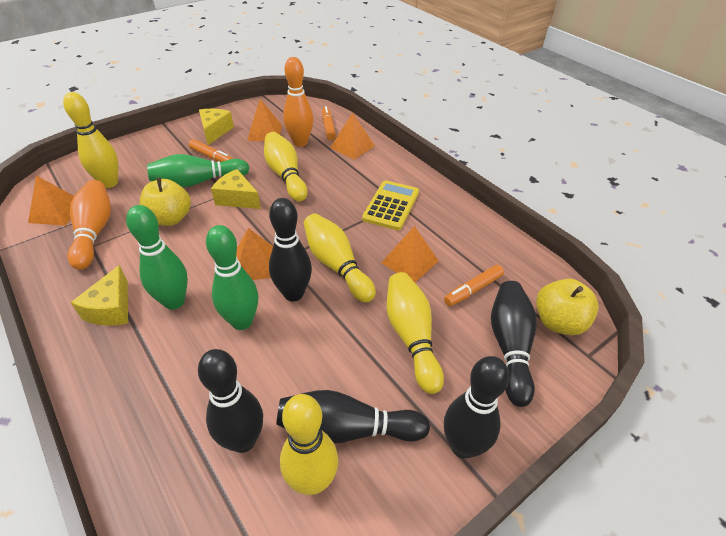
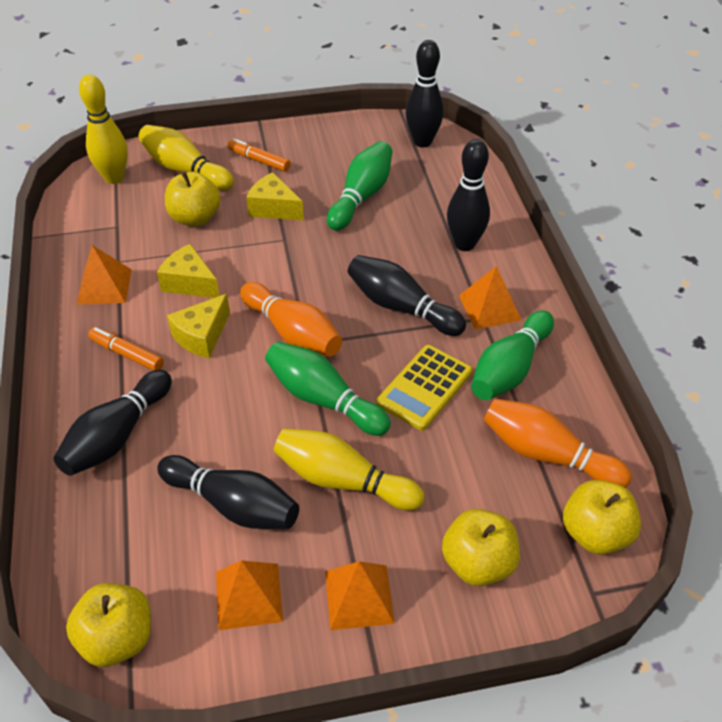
orange marker: [189,139,233,162] [322,106,336,140] [444,265,504,306] = 3 -> [88,327,164,371] [228,138,290,172] = 2
orange pyramid: [28,176,74,226] [236,228,273,280] [247,99,282,141] [330,113,375,160] [381,226,439,282] = 5 -> [77,245,132,305] [216,560,283,630] [325,561,395,630] [459,266,521,330] = 4
yellow apple: [140,177,191,226] [536,279,599,335] = 2 -> [66,583,151,667] [165,171,221,226] [442,509,520,586] [563,480,641,555] = 4
yellow bowling pin: [63,92,118,188] [264,132,308,201] [280,394,338,495] [304,213,376,303] [386,272,444,394] = 5 -> [79,75,128,184] [138,125,234,191] [274,429,424,511] = 3

